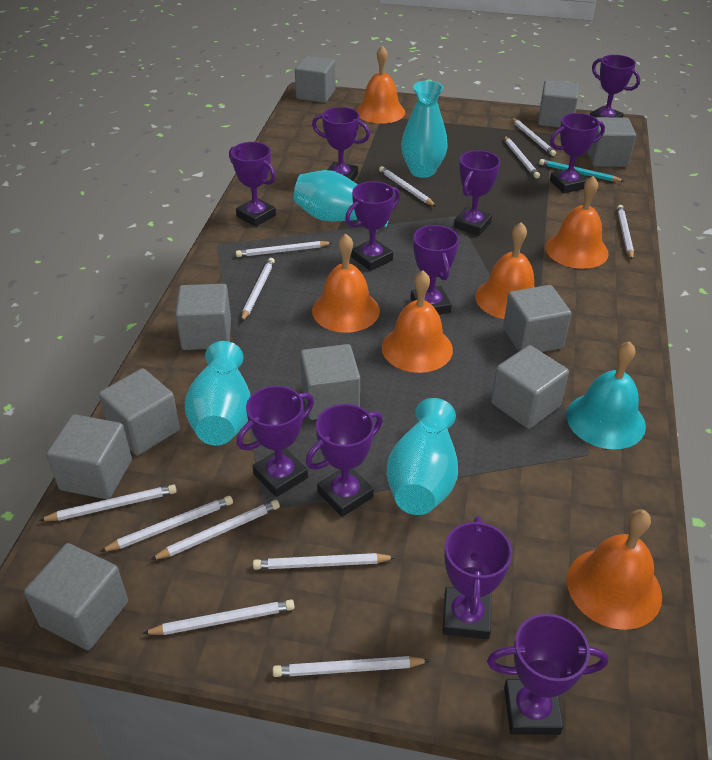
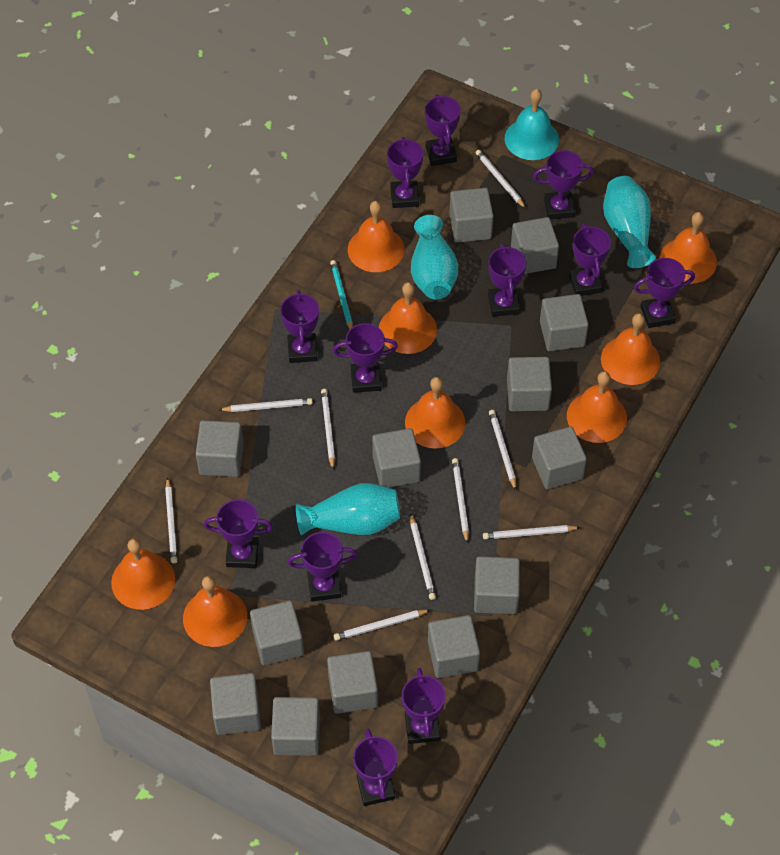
grey cube: [24,543,128,650] [46,414,132,499] [99,368,180,455] [175,284,231,350] [295,56,335,103] [300,344,360,420] [491,345,569,429] [503,285,571,352] [538,80,579,128] [587,117,636,167] = 10 -> [196,420,244,477] [210,673,261,735] [250,601,304,665] [271,697,320,756] [327,651,378,714] [372,428,421,488] [428,615,480,678] [449,188,494,243] [474,556,520,614] [507,357,552,411] [511,217,559,274] [532,427,587,489] [540,294,589,351] = 13
orange bell: [312,234,380,333] [356,45,405,124] [382,271,453,373] [475,222,534,319] [546,176,609,269] [567,509,662,630] = 6 -> [111,538,175,610] [183,576,247,647] [348,201,404,272] [379,282,437,354] [405,377,465,449] [567,371,627,443] [601,313,660,385] [660,212,717,284] = 8
purple trophy: [229,142,276,227] [236,386,314,497] [306,404,383,517] [312,107,370,181] [345,181,400,271] [411,225,459,315] [443,516,512,640] [454,150,500,236] [487,614,608,735] [550,113,605,193] [590,55,640,118] = 11 -> [204,500,273,568] [280,290,319,363] [288,532,357,601] [333,323,398,393] [353,729,398,806] [387,137,423,208] [402,668,446,744] [425,94,461,166] [488,244,527,317] [533,150,594,219] [569,224,611,296] [634,258,695,328] = 12
turquoise vase: [185,341,251,446] [293,170,389,227] [387,398,458,515] [401,81,448,178] = 4 -> [296,483,400,535] [411,215,458,299] [603,176,656,268] = 3
white pencil: [39,485,177,521] [100,496,233,552] [142,600,294,635] [150,500,280,560] [236,241,332,257] [241,258,275,322] [253,553,396,570] [273,656,430,677] [379,166,436,206] [504,136,540,178] [512,118,556,156] [617,205,634,260] = 12 -> [165,477,177,563] [219,398,313,412] [321,389,335,470] [334,610,430,641] [410,514,436,600] [452,458,469,544] [475,150,526,208] [483,525,580,539] [489,410,517,490] = 9

